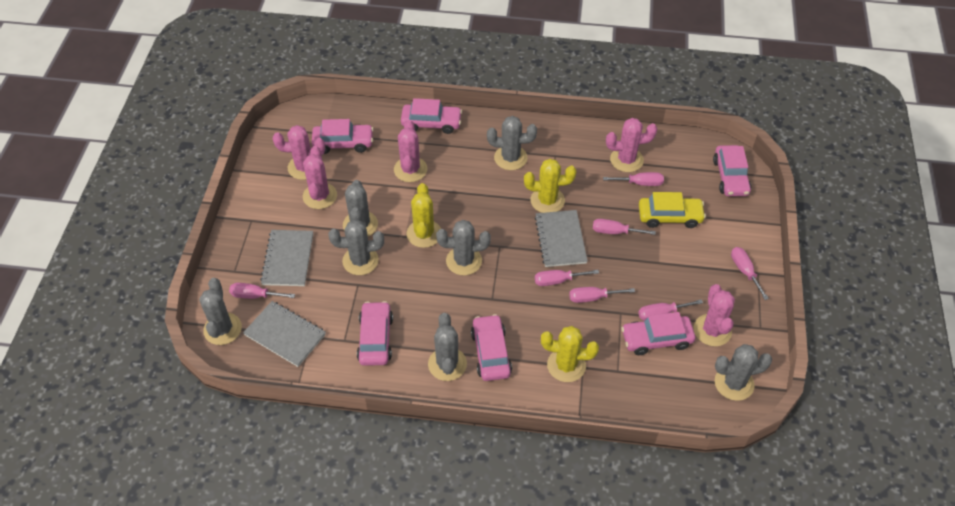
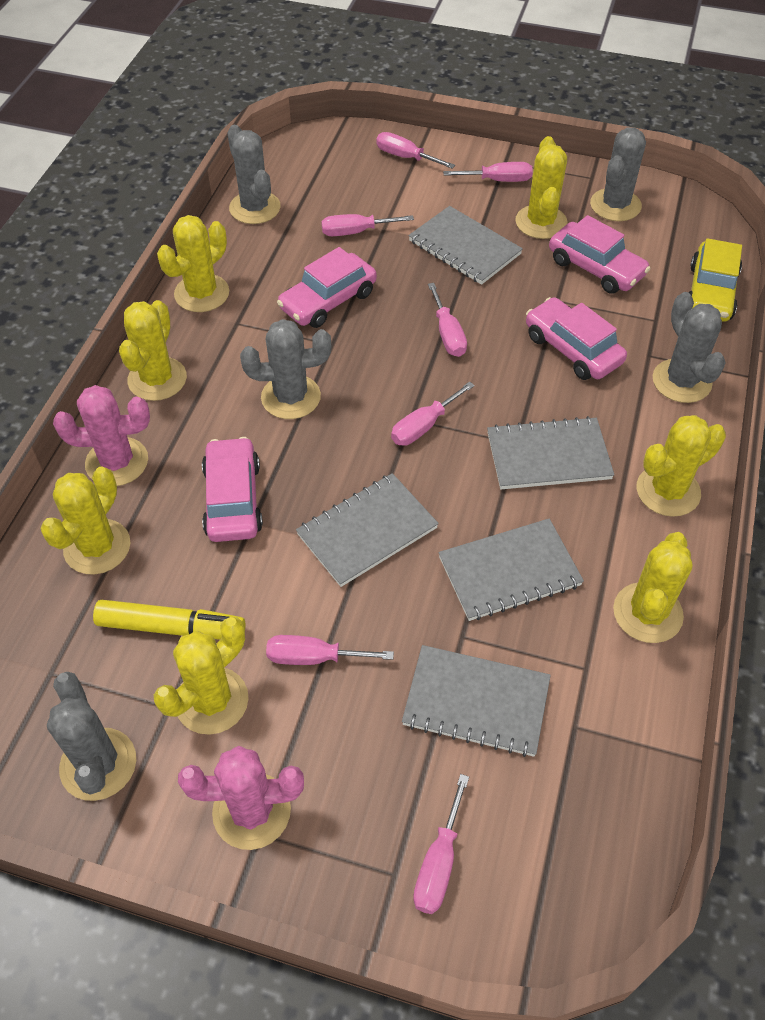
grey cactus: [199,278,242,345] [328,220,384,275] [343,180,378,236] [428,313,467,381] [436,220,491,275] [487,116,537,170] [715,344,772,401] = 7 -> [47,672,136,801] [227,125,281,224] [240,319,331,419] [590,127,646,221] [653,292,726,403] = 5
grey notebook: [243,301,326,367] [260,230,313,286] [535,210,588,267] = 3 -> [296,473,439,587] [402,645,551,757] [409,206,523,285] [439,518,584,621] [487,416,614,489] = 5
pink cactus: [273,125,325,180] [303,146,337,209] [394,120,427,182] [606,118,657,172] [694,284,735,346] = 5 -> [53,385,150,486] [178,746,304,850] = 2
pink car: [312,119,373,154] [357,301,393,366] [401,98,462,134] [471,314,512,381] [621,312,695,355] [713,145,751,196] = 6 -> [202,437,263,542] [277,247,377,328] [526,297,627,380] [549,215,651,294] = 4
yellow cactus: [406,183,441,248] [524,159,576,213] [541,326,599,382] = 3 -> [40,467,130,574] [119,300,187,401] [154,617,249,735] [157,215,229,312] [515,136,568,239] [613,532,693,643] [637,415,726,517] = 7
yellow marker: none = 0 -> [93,600,245,639] = 1

